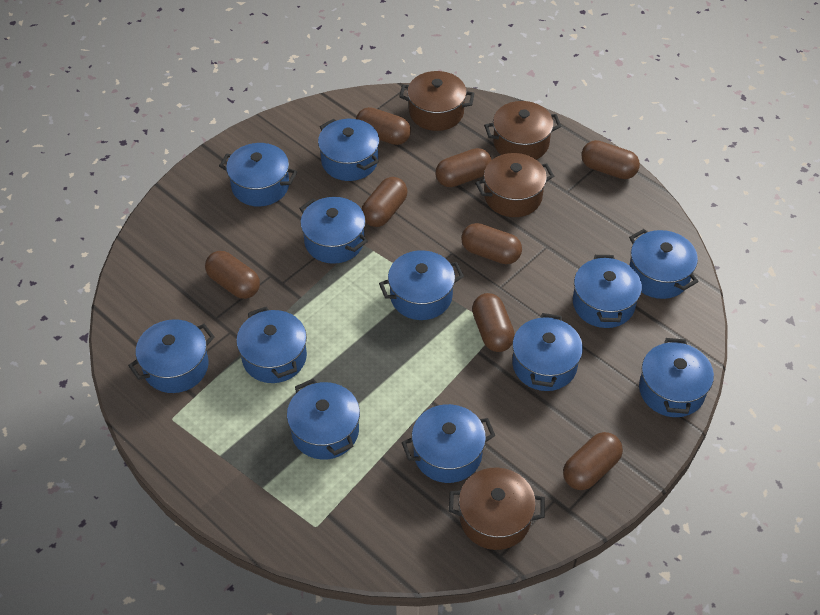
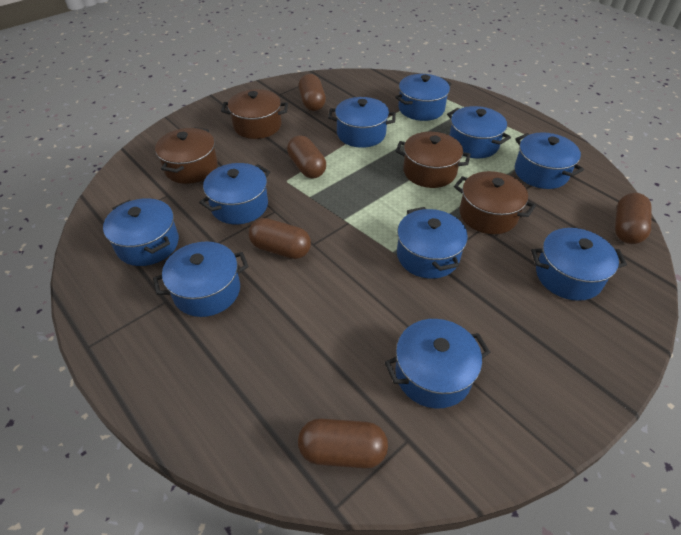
blue pot: [128,319,215,393] [219,143,297,207] [236,307,307,383] [287,379,360,460] [299,197,368,264] [318,119,379,181] [379,250,464,320] [402,404,495,483] [512,313,583,391] [573,255,642,328] [629,229,698,299] [639,338,714,417] = 12 -> [103,198,179,266] [153,242,249,317] [199,163,270,224] [328,97,396,148] [385,319,491,409] [395,74,451,121] [397,207,468,279] [447,106,511,158] [515,132,584,189] [531,228,627,301] = 10
brown capsule: [205,251,260,299] [356,107,411,145] [362,177,407,227] [436,148,492,187] [461,223,522,264] [472,293,515,352] [563,432,623,490] [581,140,640,179] = 8 -> [249,218,311,259] [287,135,326,179] [298,418,388,469] [299,74,326,111] [615,193,652,244] = 5

